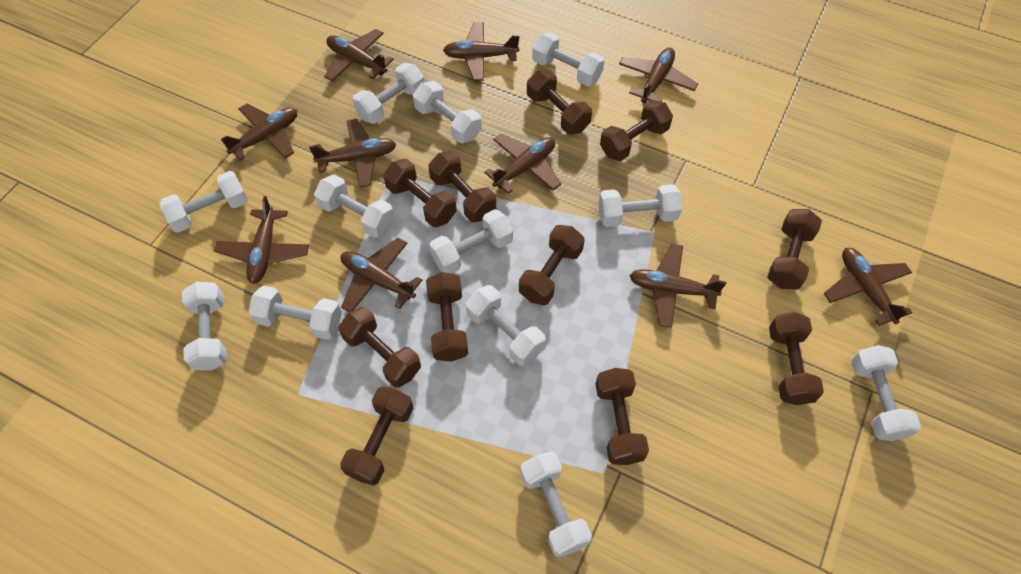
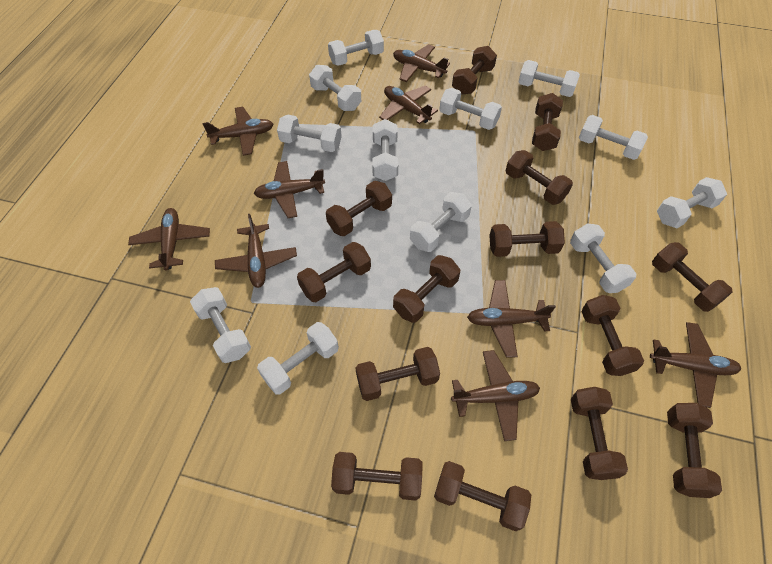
brown dumbbell: [339,307,421,388] [340,387,413,486] [383,159,457,227] [426,272,468,362] [428,151,496,222] [519,225,585,305] [527,70,592,134] [596,368,649,465] [600,100,673,161] [767,209,822,290] [769,312,824,405] = 11 -> [297,242,371,302] [326,181,392,236] [331,452,423,501] [356,347,440,401] [393,255,460,323] [434,461,531,531] [452,46,497,95] [489,221,565,257] [506,150,573,205] [532,93,563,151] [571,387,628,480] [581,295,644,376] [652,242,732,312] [667,403,722,498] = 14
brown plane: [214,196,309,284] [221,104,297,160] [309,119,396,188] [324,29,394,81] [340,238,422,312] [443,22,520,81] [484,134,561,194] [619,48,698,104] [629,244,726,328] [824,248,912,326] = 10 -> [128,208,210,271] [202,107,273,156] [215,214,297,288] [254,161,325,218] [379,85,438,124] [393,44,450,82] [451,350,540,441] [467,280,556,358] [650,322,741,408] = 9

